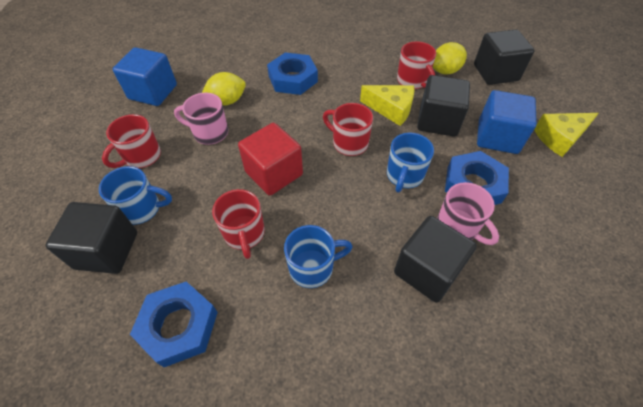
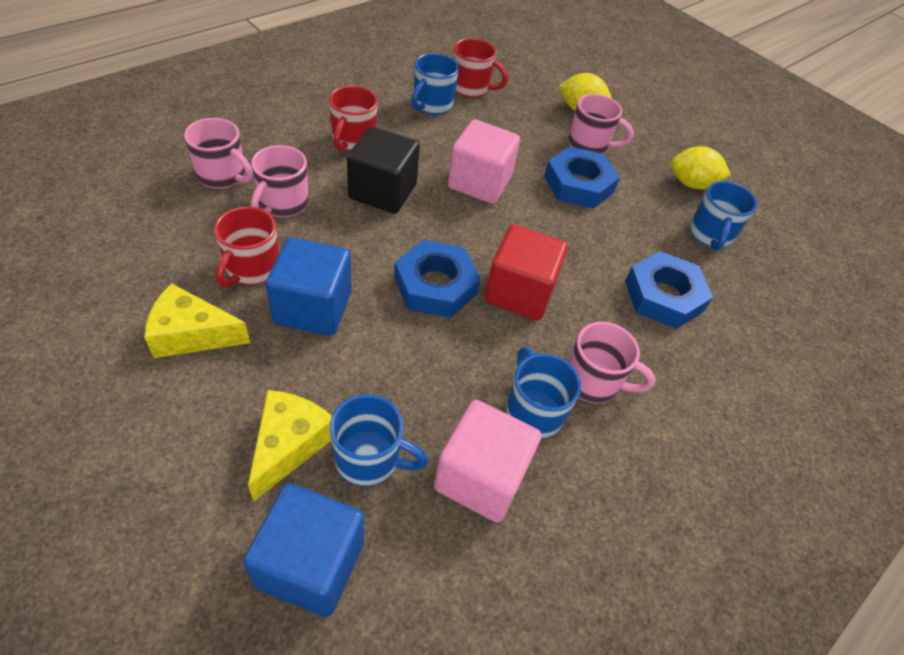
black cube: [45,202,137,274] [394,216,477,303] [417,75,470,137] [474,30,535,85] = 4 -> [347,127,420,214] = 1
blue mug: [99,166,172,225] [284,225,353,288] [387,133,434,193] = 3 -> [330,394,428,486] [411,53,459,115] [506,347,581,439] [690,181,757,251] = 4
pink cube: none = 0 -> [434,400,542,523] [448,120,520,204] = 2
pink mug: [174,92,228,145] [437,182,499,245] = 2 -> [184,118,253,189] [251,145,309,217] [568,94,634,154] [568,322,656,404] = 4
red mug: [102,114,161,168] [212,189,265,259] [323,103,373,156] [397,41,436,89] = 4 -> [214,207,279,288] [329,86,378,151] [453,38,508,98] = 3

